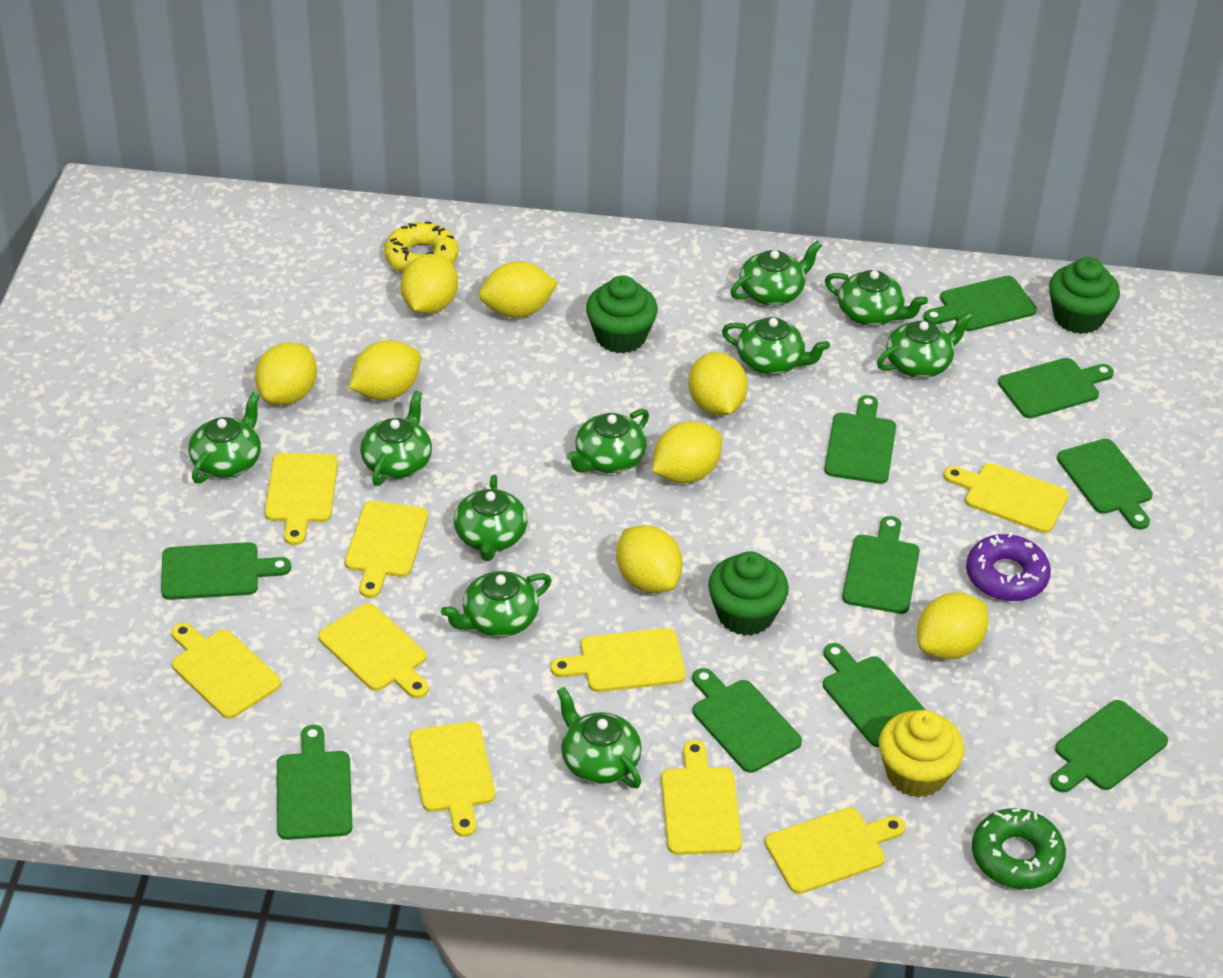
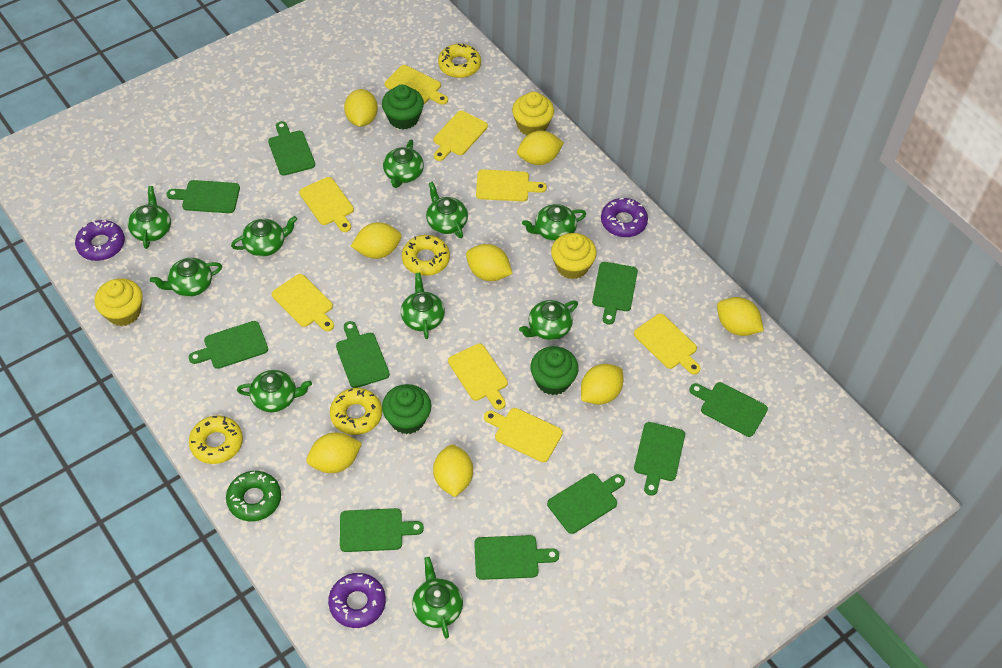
purple donut: [966,532,1051,601] = 1 -> [75,220,125,261] [328,573,386,628] [601,198,648,237] = 3
yellow cupcake: [879,710,964,798] = 1 -> [95,278,143,326] [512,92,554,136] [551,233,597,279] = 3
yellow cutting board: [171,623,281,719] [265,453,338,545] [318,603,429,699] [345,501,428,598] [410,722,495,837] [551,628,686,692] [661,740,742,855] [765,808,905,894] [944,463,1069,533] = 9 -> [272,274,334,331] [299,177,354,232] [385,65,448,105] [434,111,488,161] [448,344,508,410] [476,169,547,202] [484,408,563,462] [634,314,701,375] = 8
yellow donut: [384,222,458,273] = 1 -> [189,415,243,464] [330,388,382,435] [402,235,450,276] [438,43,481,78] = 4

